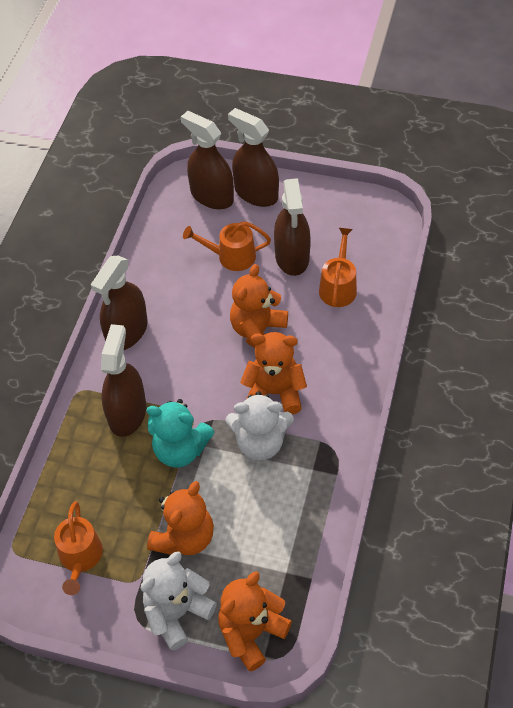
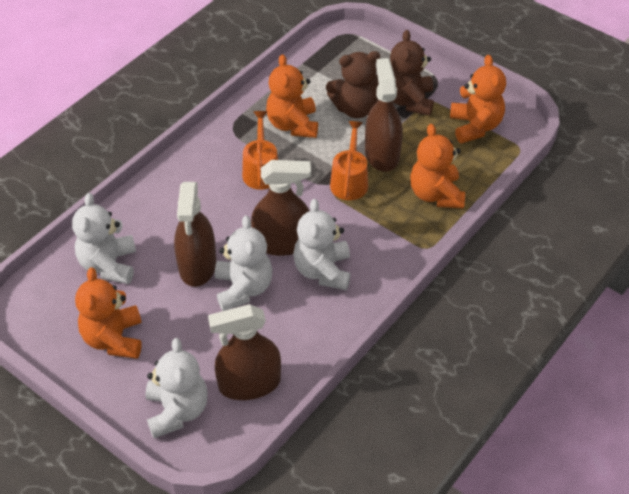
brown spray bottle: [91,256,148,350] [101,324,146,437] [181,111,234,210] [228,108,279,207] [274,178,311,276] = 5 -> [174,182,216,287] [208,304,281,400] [251,160,311,256] [365,58,403,172] = 4
brown teddy bear: none = 0 -> [326,51,380,118] [390,30,434,116] = 2
orange watering can: [54,501,103,595] [183,221,271,271] [319,228,357,307] = 3 -> [242,111,278,190] [330,121,368,200] = 2
turquoise teddy bear: [146,399,214,468] = 1 -> none = 0
white teddy bear: [141,551,217,651] [225,391,294,461] = 2 -> [72,193,136,284] [145,338,208,438] [215,215,272,311] [293,199,351,290] = 4

